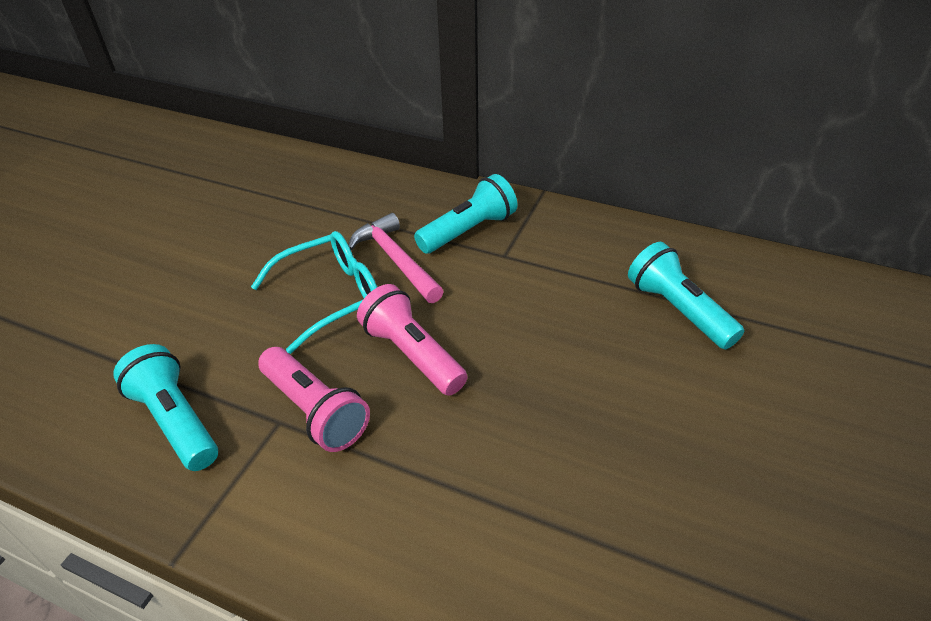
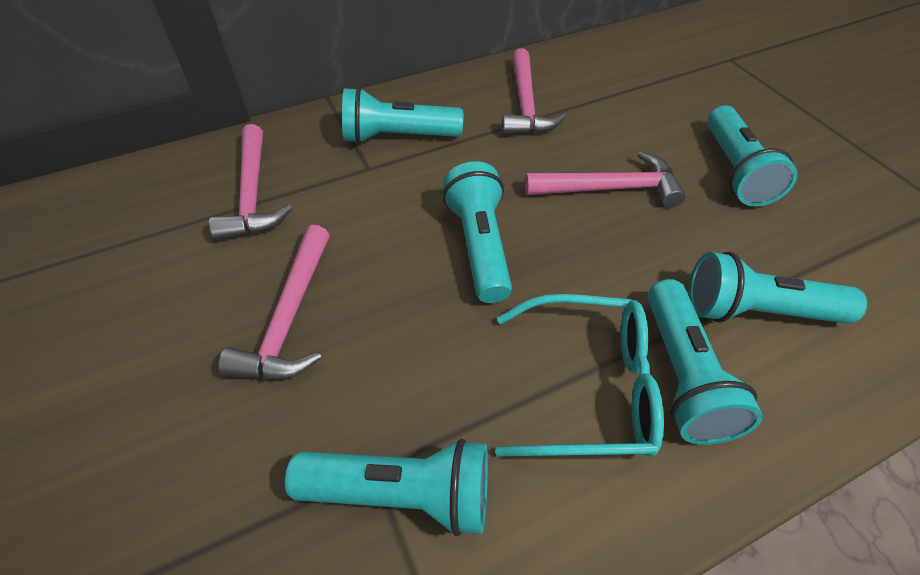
pink flashlight: [258,347,370,452] [357,284,468,396] = 2 -> none = 0
pink hammer: [348,213,444,303] = 1 -> [209,124,293,241] [218,225,330,379] [502,49,566,135] [525,151,685,208] = 4
turquoise flashlight: [113,344,218,471] [414,174,517,254] [628,242,744,349] = 3 -> [285,439,488,536] [342,87,463,144] [443,161,512,303] [648,279,763,445] [689,252,867,324] [707,106,798,207] = 6

